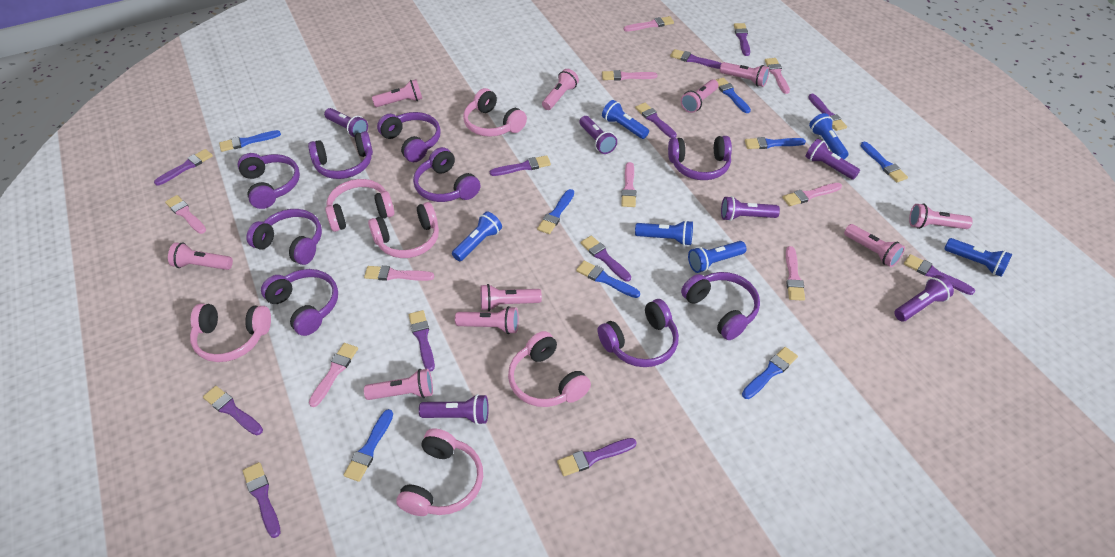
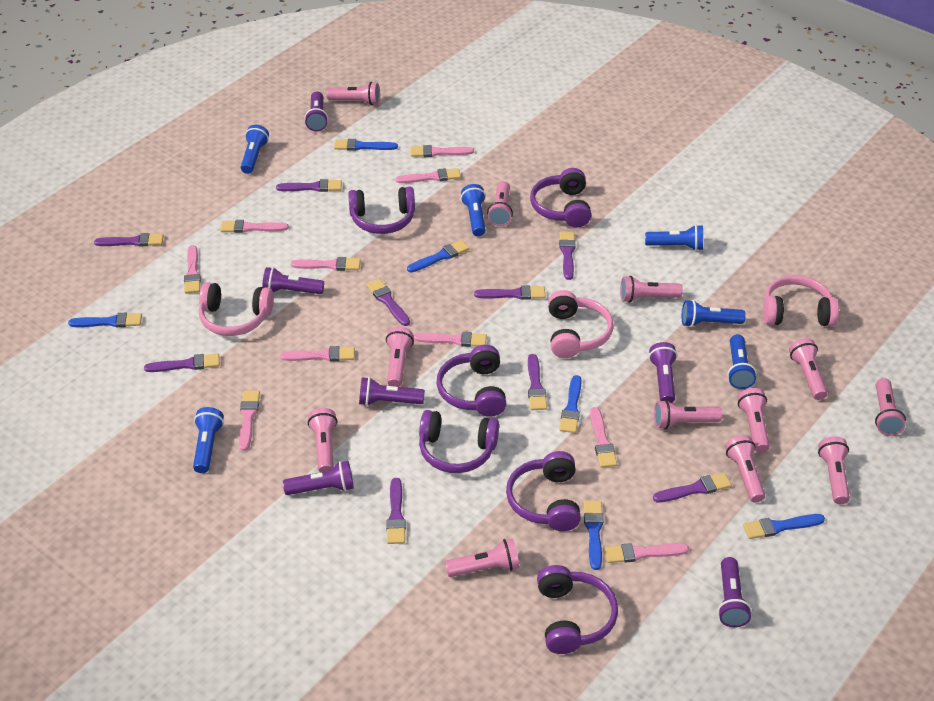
blue brush: [219,130,281,152] [344,409,393,482] [537,189,574,234] [576,261,640,298] [716,77,751,113] [742,347,798,399] [745,137,806,149] [861,142,908,182] = 8 -> [68,313,142,327] [334,139,398,151] [407,240,470,273] [559,375,582,433] [584,501,604,570] [743,514,825,539] = 6
pink brush: [165,195,206,234] [309,343,358,407] [364,266,434,281] [602,70,658,81] [621,162,636,207] [624,16,674,32] [765,58,790,94] [782,183,842,206] [786,246,805,301] = 9 -> [184,245,201,293] [220,220,289,233] [239,391,260,451] [280,346,355,361] [291,257,361,271] [396,168,461,183] [410,145,474,157] [413,332,487,347] [590,407,617,468] [604,543,689,563] = 10
pink flashlight: [168,242,233,270] [364,369,433,400] [372,79,422,107] [455,306,519,334] [480,284,542,311] [542,69,579,110] [681,79,719,113] [720,62,769,87] [844,224,905,267] [909,204,973,229] = 10 -> [308,408,337,472] [327,82,380,105] [386,327,414,387] [445,538,520,577] [487,181,513,226] [620,276,683,303] [654,400,722,429] [725,435,765,503] [738,388,770,453] [789,338,828,400] [818,436,850,504] [875,378,906,436] = 12
pink headphones: [190,304,271,362] [325,179,395,232] [368,202,439,258] [396,428,483,516] [463,88,527,137] [508,331,591,407] = 6 -> [199,282,274,336] [548,290,613,358] [763,275,839,327] = 3
purple brush: [154,149,213,186] [203,386,263,435] [243,462,280,538] [409,310,435,371] [490,155,551,176] [557,438,637,476] [581,236,631,282] [635,103,677,138] [670,49,722,69] [734,23,750,56] [808,94,847,131] [904,254,975,295] = 12 -> [94,233,164,246] [144,353,220,372] [276,179,342,192] [367,279,410,326] [386,478,406,544] [474,285,545,300] [528,354,547,410] [559,231,575,280] [653,473,732,503] = 9
purple headphones: [238,153,300,209] [246,209,322,265] [261,269,338,336] [308,131,373,179] [377,112,441,162] [413,147,480,202] [597,299,679,367] [668,136,732,180] [681,272,760,340] = 9 -> [348,186,415,234] [419,410,499,473] [436,345,507,417] [506,451,581,531] [530,168,591,227] [537,565,618,654] = 6

